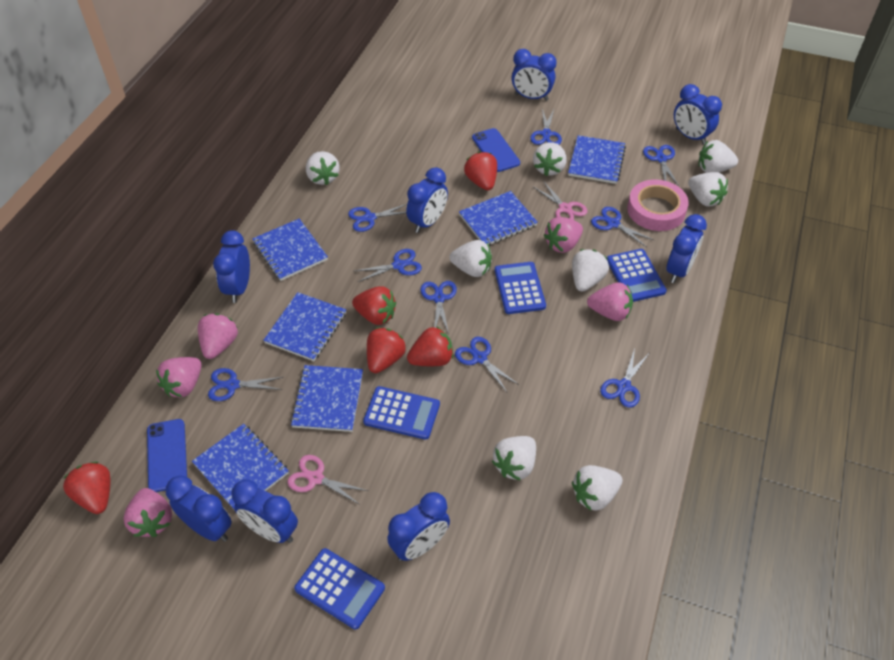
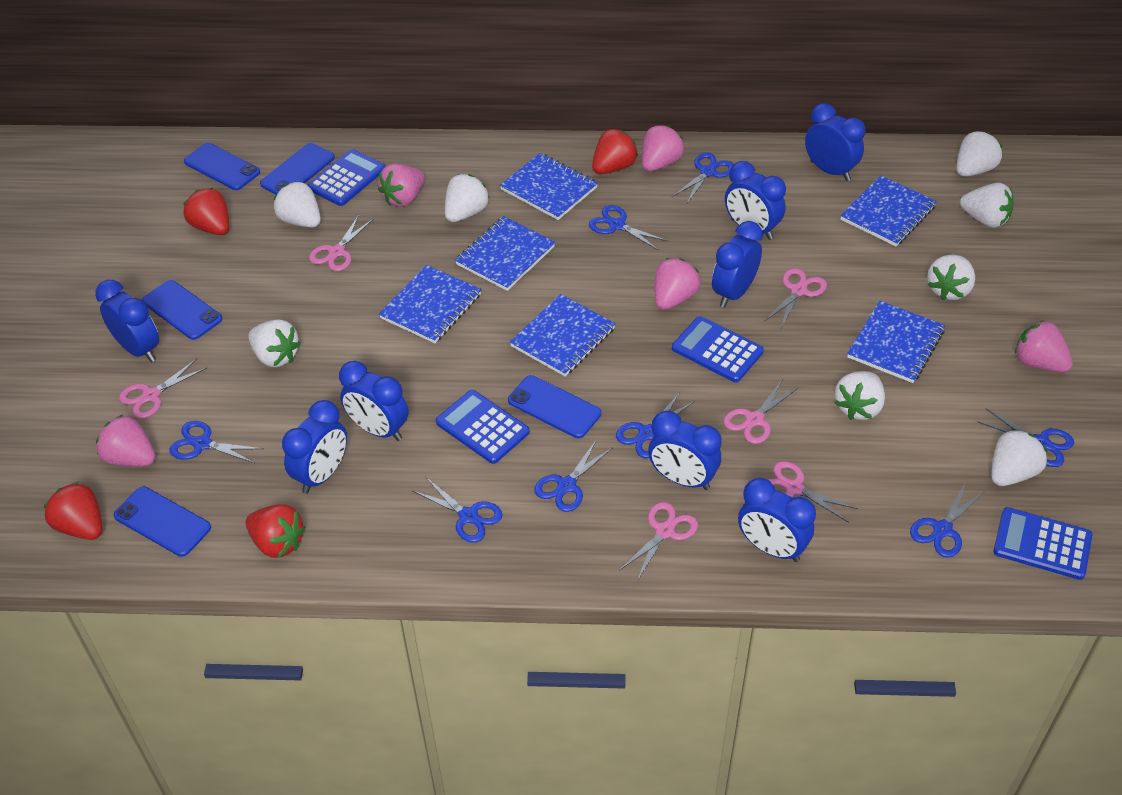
blue phone: [147,419,187,492] [472,128,520,172] = 2 -> [114,487,211,557] [142,280,223,340] [184,143,260,190] [260,143,335,194] [508,375,601,438] = 5
blue scissors: [208,368,283,401] [348,204,407,232] [355,249,422,282] [420,281,457,334] [455,337,519,392] [530,109,562,145] [591,207,654,247] [600,348,649,408] [643,145,679,186] = 9 -> [170,421,264,463] [413,477,503,543] [534,439,612,512] [589,205,668,251] [616,392,695,458] [672,152,734,203] [910,482,985,558] [977,408,1074,467] = 8
pink scissors: [288,455,368,505] [533,181,587,220] = 2 -> [119,359,207,419] [309,215,373,271] [620,502,698,581] [724,379,799,444] [765,268,827,328] [767,461,858,523] = 6
pink tape: [627,180,689,231] = 1 -> none = 0
red strawberry: [63,462,110,514] [352,286,396,325] [367,327,406,373] [407,326,453,366] [464,152,497,191] = 5 -> [43,482,102,540] [183,188,229,235] [245,504,305,558] [592,129,638,174] = 4

